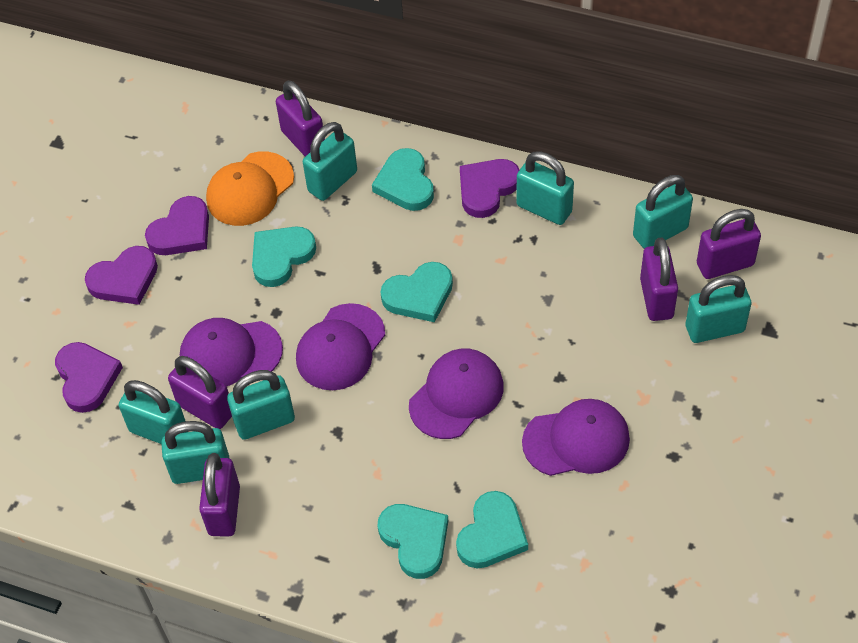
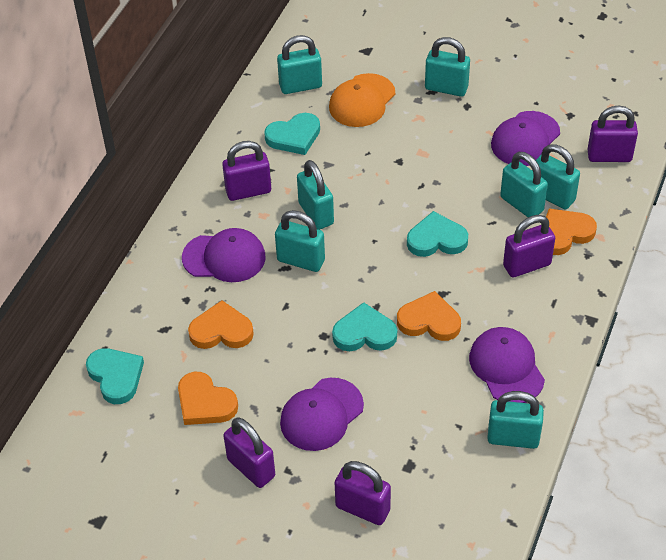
orange heart: none = 0 -> [178,372,238,425] [188,300,254,349] [397,291,461,341] [546,209,597,255] = 4
purple heart: [55,342,123,413] [85,246,158,305] [145,196,209,255] [460,159,520,218] = 4 -> none = 0
turquoise heart: [252,226,316,287] [372,148,434,211] [378,504,448,579] [380,262,453,322] [456,491,528,568] = 5 -> [86,348,144,404] [264,113,320,155] [332,302,397,351] [407,211,468,257] = 4

